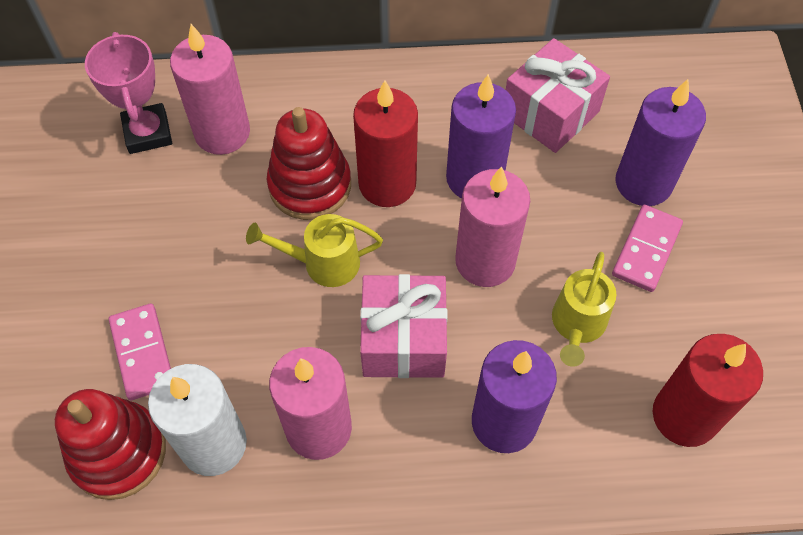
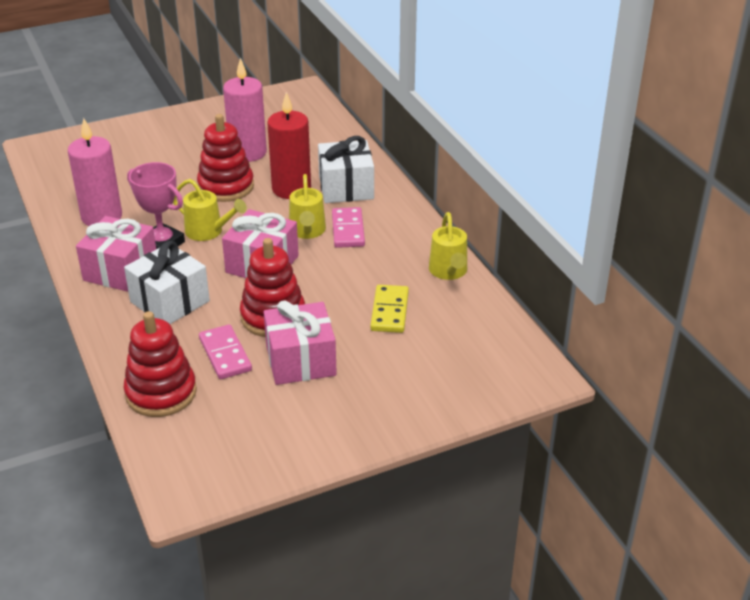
pink candle: [170,24,250,155] [269,347,352,460] [455,166,530,287] = 3 -> [68,118,122,226] [223,58,267,162] = 2
pink gift: [360,274,448,378] [506,38,610,153] = 2 -> [76,216,156,292] [222,209,299,278] [264,300,337,385] = 3
purple candle: [446,74,516,198] [472,340,557,453] [616,79,706,206] = 3 -> none = 0
red candle: [353,80,418,207] [653,334,763,447] = 2 -> [267,92,311,199] = 1
red stacking toy: [55,389,166,500] [267,107,351,220] = 2 -> [124,311,197,417] [197,114,254,202] [240,238,305,337] = 3
white candle: [148,364,247,476] = 1 -> none = 0
white gift: none = 0 -> [124,241,210,324] [318,136,374,203] = 2
yellow domino: none = 0 -> [371,285,409,333] = 1
yellow watering can: [246,214,383,287] [552,252,616,367] = 2 -> [173,179,247,241] [289,174,326,239] [429,212,467,280] = 3

